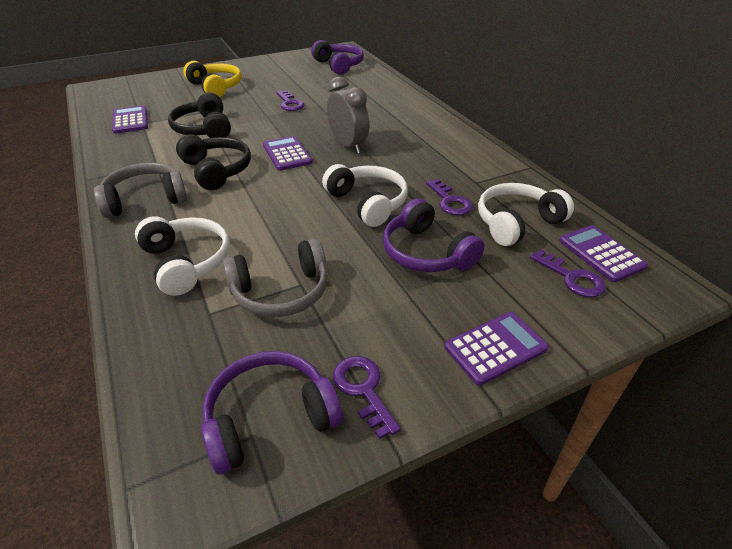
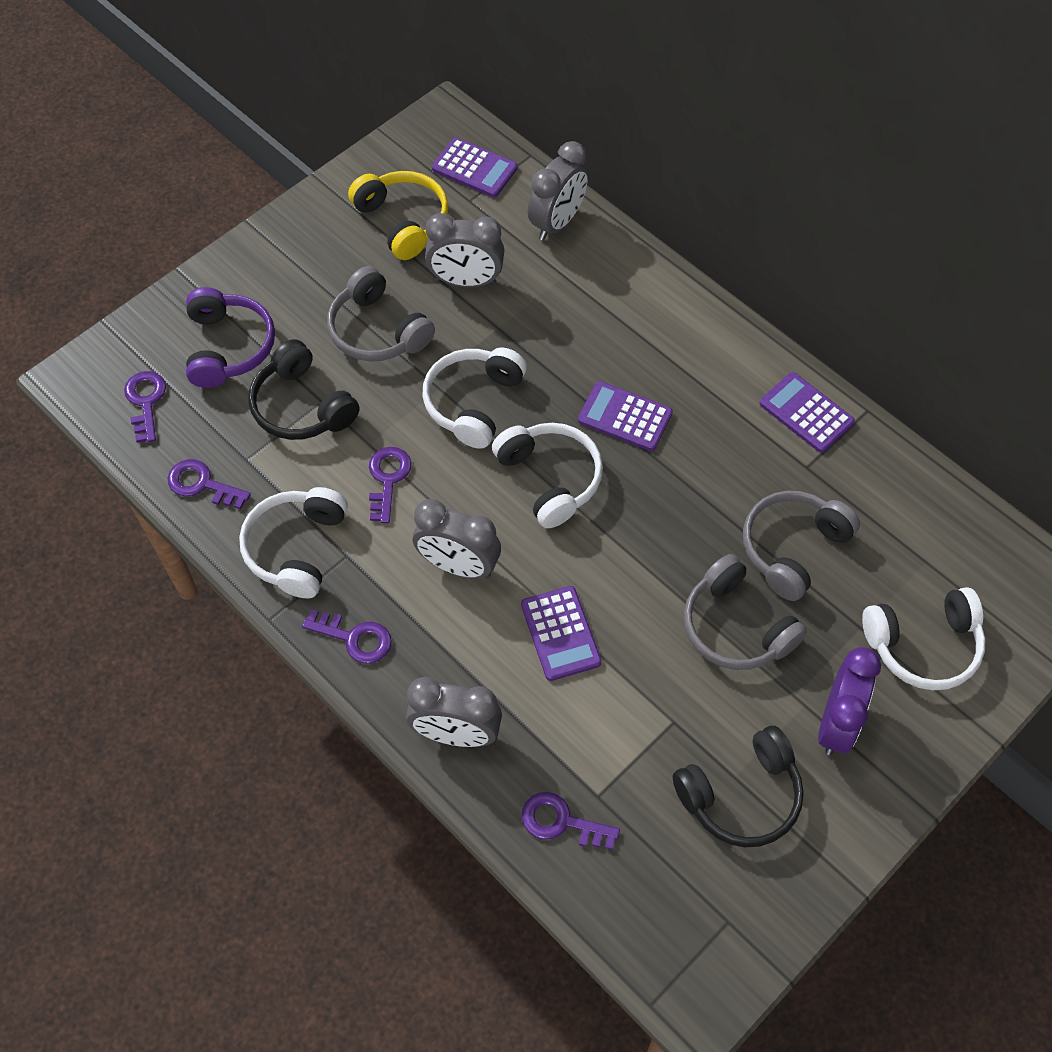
grey clock: [327,77,369,154] = 1 -> [406,677,502,747] [413,499,501,579] [425,213,504,288] [528,141,589,240] = 4
grey headphones: [94,163,187,218] [222,238,328,317] = 2 -> [327,266,435,362] [684,554,807,670] [743,491,860,601] = 3
purple clock: none = 0 -> [818,647,881,755] = 1
purple headphones: [201,351,343,475] [311,40,364,75] [383,198,485,272] = 3 -> [186,287,275,388] = 1
purple key: [276,90,304,111] [333,356,401,439] [426,179,473,215] [530,249,606,297] = 4 -> [124,371,166,443] [168,459,251,509] [302,609,392,664] [369,447,412,523] [522,792,620,850] = 5
white headphones: [135,216,230,296] [322,164,408,227] [478,183,574,246] = 3 -> [239,487,348,598] [422,347,527,449] [492,423,603,528] [862,587,985,690] = 4

